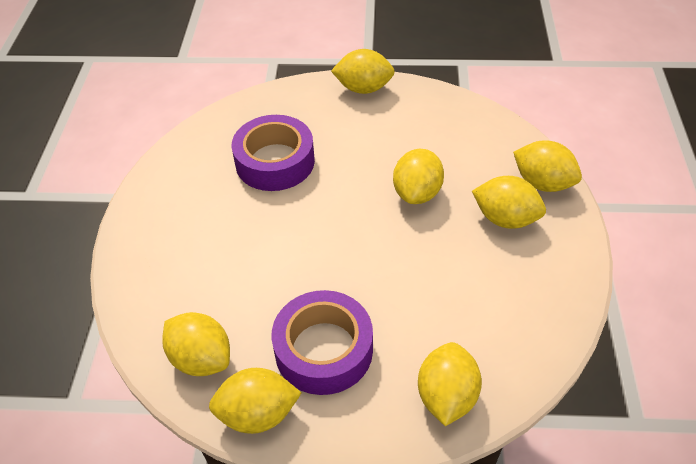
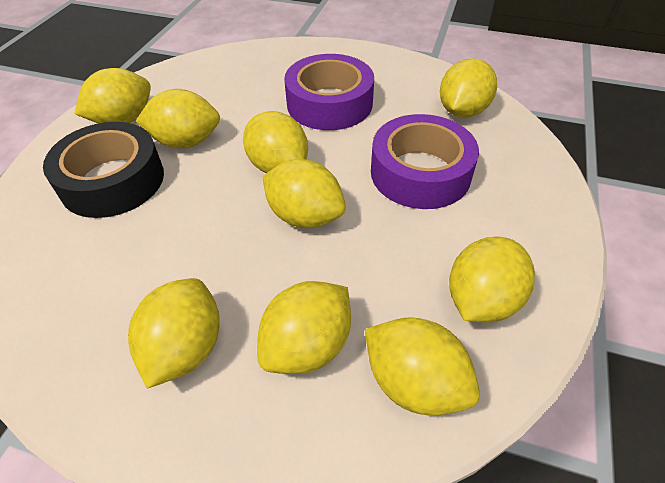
black tape: none = 0 -> [43,122,164,218] = 1
yellow lemon: [162,312,230,376] [209,368,301,434] [331,49,395,94] [393,149,444,204] [418,342,482,426] [472,176,546,229] [513,140,582,192] = 7 -> [74,68,151,123] [128,278,220,389] [136,89,220,148] [243,111,308,173] [257,281,351,374] [262,159,346,228] [365,317,480,416] [440,58,497,118] [449,236,535,323] = 9

